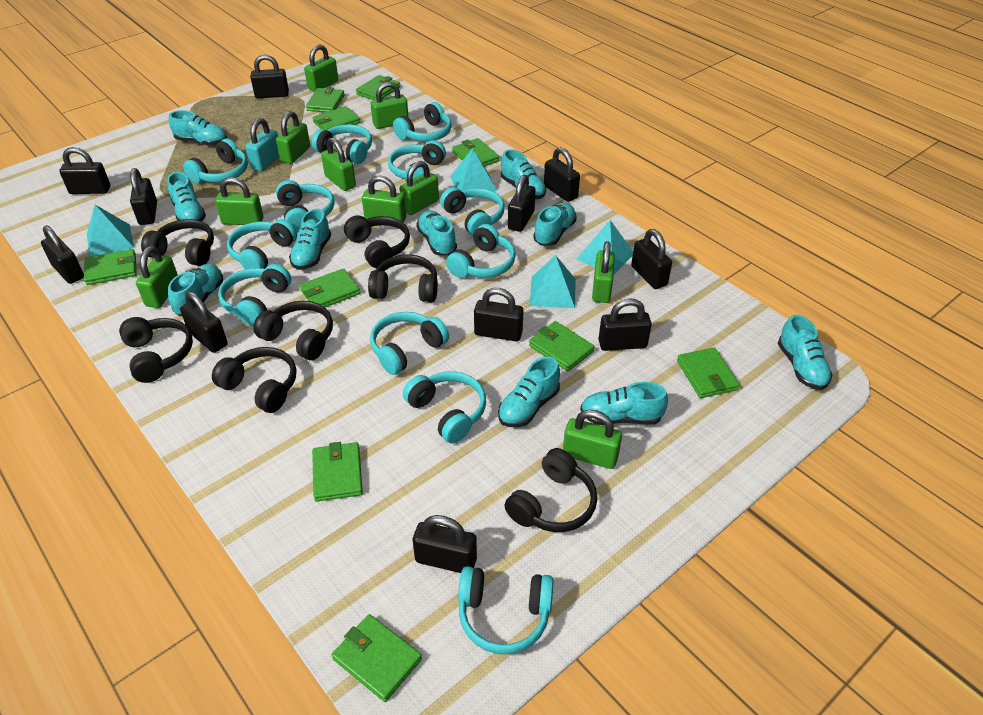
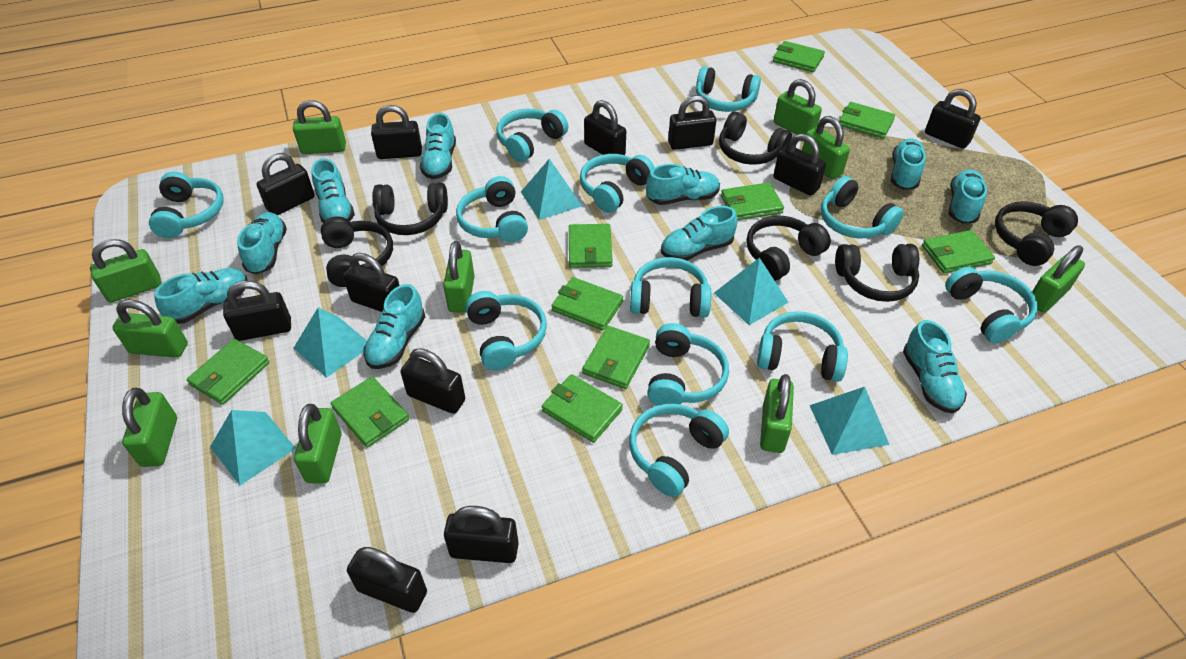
black headphones: [119,317,193,383] [141,219,214,266] [212,347,296,413] [253,301,333,360] [344,215,410,268] [368,254,438,302] [504,448,597,532] = 7 -> [321,216,393,287] [372,183,448,235] [719,111,792,165] [747,216,831,281] [835,244,919,302] [995,201,1078,266] = 6
turquoise padlock: [245,118,279,171] = 1 -> none = 0
turquoise pyramid: [87,205,134,257] [450,148,497,192] [530,255,575,308] [577,220,633,274] = 4 -> [210,410,296,485] [294,307,367,378] [521,159,582,220] [714,257,789,325] [810,387,890,455] = 5

